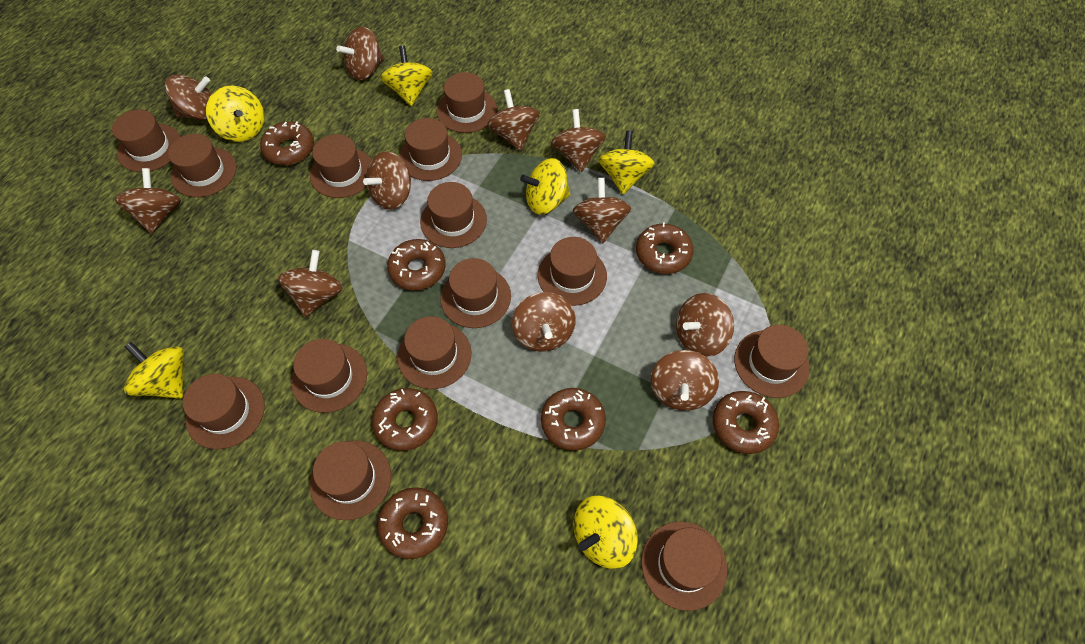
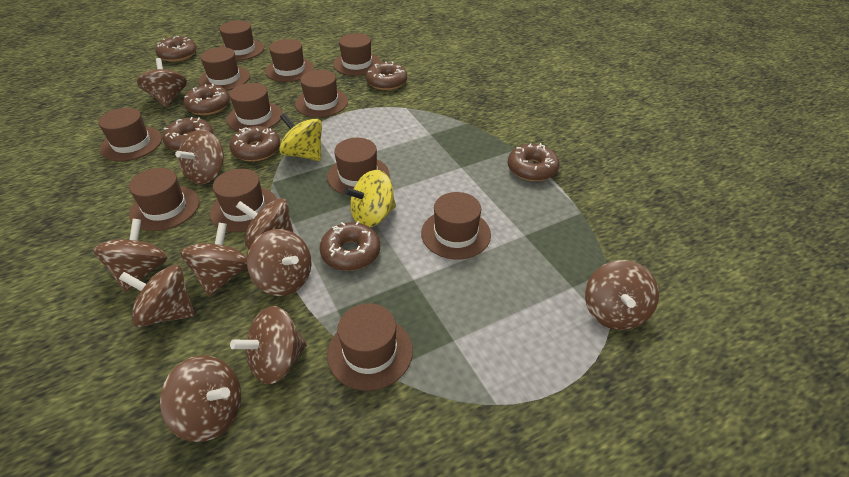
brown hat: [112,110,181,172] [168,134,237,197] [183,374,265,449] [291,339,367,413] [310,134,371,198] [310,441,391,520] [397,316,471,389] [399,118,462,181] [420,182,487,248] [437,72,497,133] [440,258,511,328] [538,237,607,306] [641,522,727,611] [734,325,810,398] = 14 -> [99,108,162,161] [129,168,199,231] [199,47,250,91] [210,169,277,232] [219,20,264,61] [227,83,282,131] [265,39,314,82] [295,70,348,117] [327,138,390,195] [327,303,413,391] [333,33,381,76] [421,192,491,260] = 12
brown spinning top: [115,168,181,234] [165,74,212,120] [278,250,343,317] [336,27,384,80] [363,151,411,210] [487,89,540,151] [512,292,576,352] [551,109,606,172] [573,178,631,243] [651,350,719,411] [676,293,734,357] = 11 -> [93,219,168,292] [119,265,195,327] [137,58,187,107] [160,355,241,442] [175,130,224,184] [180,223,247,296] [230,306,307,384] [236,198,294,249] [247,229,312,296] [585,260,659,330] = 10
yellow spinning top: [124,342,184,399] [206,85,264,142] [380,46,433,106] [520,158,571,215] [573,496,638,569] [598,130,655,194] = 6 -> [279,113,322,161] [344,170,396,227] = 2

